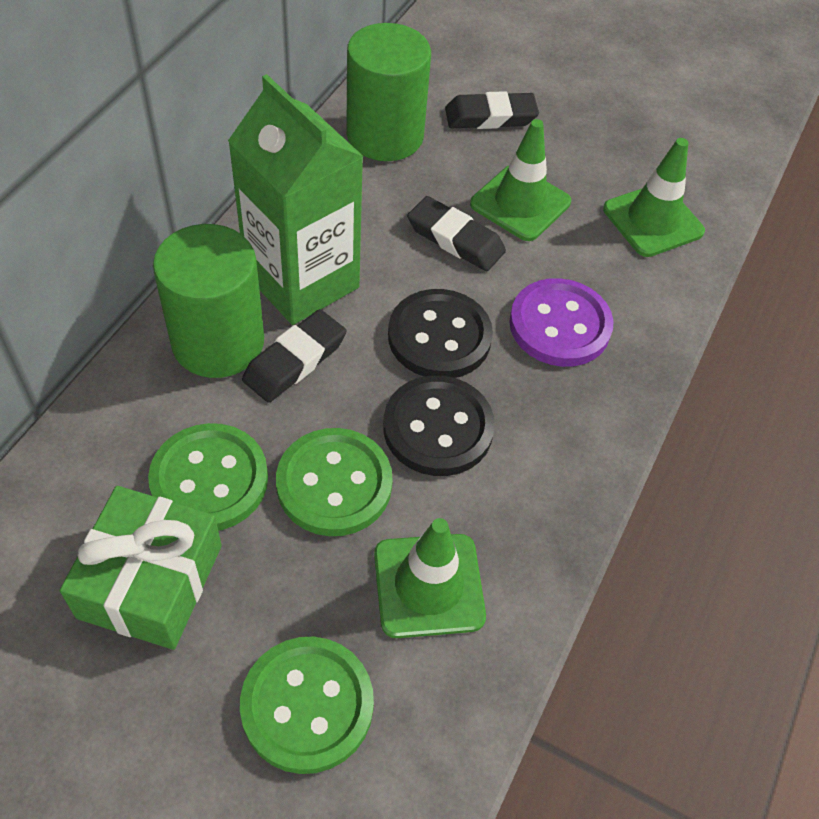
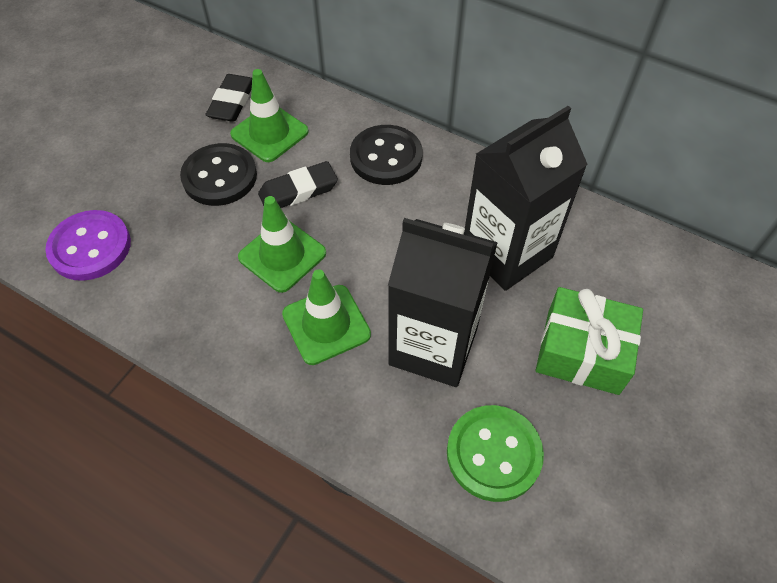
black carton: none = 0 -> [388,218,498,387] [464,106,588,291] = 2
black eraser: [242,309,346,403] [407,196,506,271] [445,91,539,129] = 3 -> [205,74,252,122] [258,161,338,208] = 2
green button: [148,423,268,531] [240,637,374,774] [276,428,393,536] = 3 -> [447,405,544,502] = 1
green carton: [228,74,364,325] = 1 -> none = 0
green cylinder: [153,224,264,378] [346,23,431,161] = 2 -> none = 0

